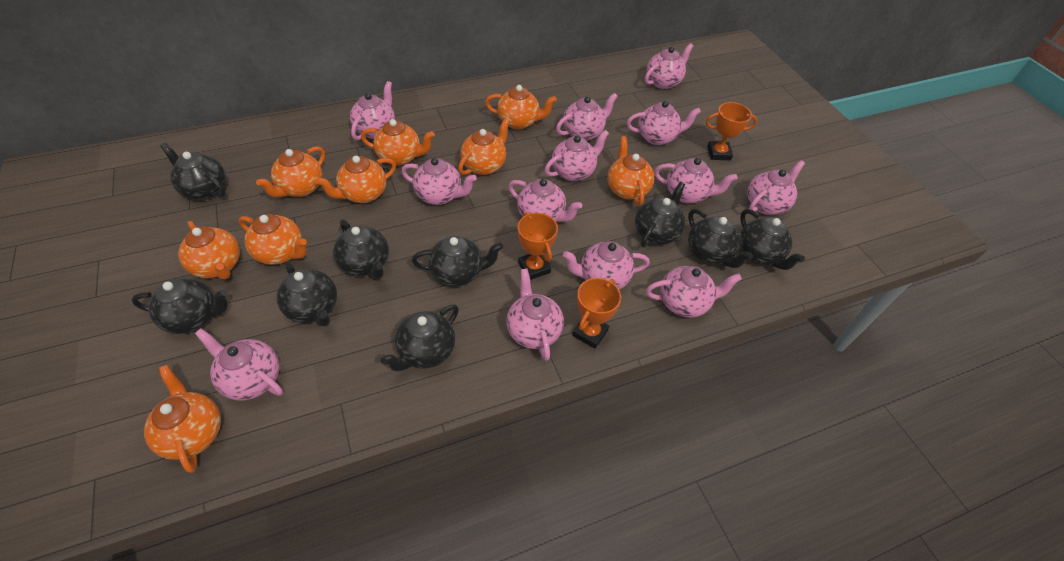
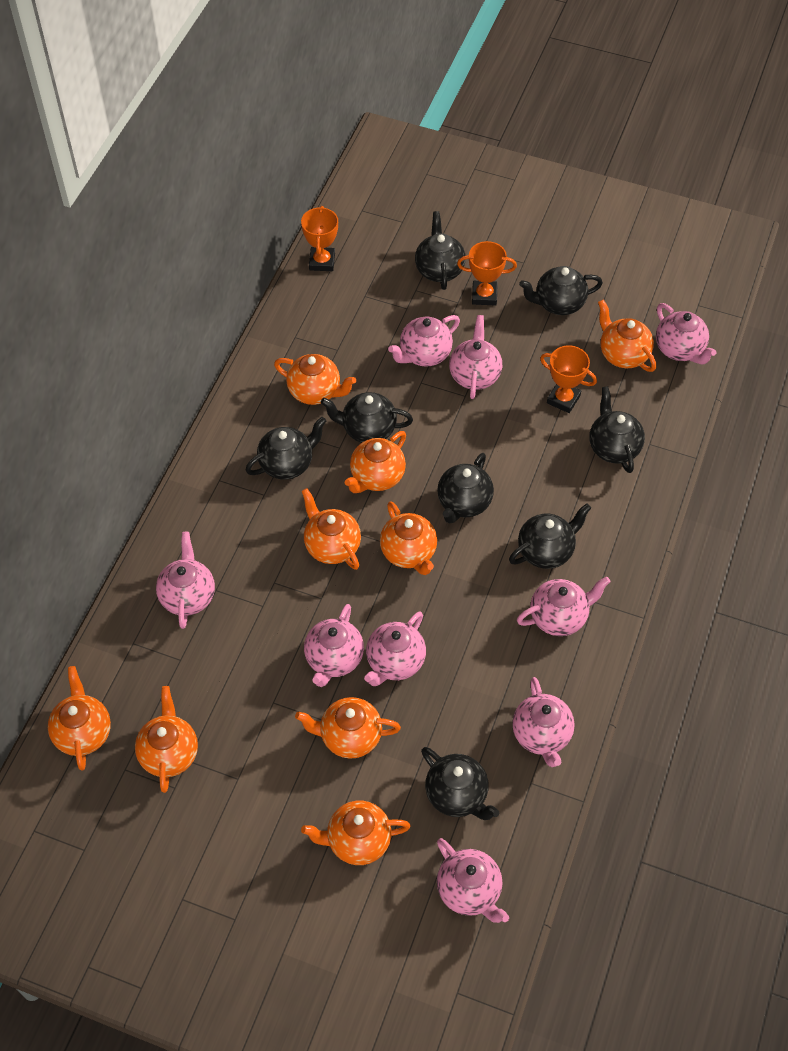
black teapot: [131,278,228,334] [160,143,226,200] [277,262,337,326] [333,219,389,279] [381,305,459,371] [412,236,503,287] [635,182,685,248] [688,209,753,268] [740,209,805,270] = 9 -> [245,417,326,480] [321,392,413,443] [415,211,466,290] [421,747,499,820] [437,453,494,524] [509,503,591,569] [519,266,603,315] [589,386,645,473] = 8
pink teapot: [195,328,283,401] [350,81,395,140] [401,158,477,205] [506,268,564,361] [508,179,582,222] [545,130,609,181] [556,93,618,141] [563,241,650,289] [627,101,701,145] [645,43,693,89] [646,266,742,318] [654,158,737,203] [747,160,805,215] = 13 -> [156,532,215,629] [304,604,364,687] [364,612,426,686] [388,315,460,367] [437,838,509,923] [449,315,502,399] [512,677,575,767] [517,577,610,636] [656,303,716,364] = 9

